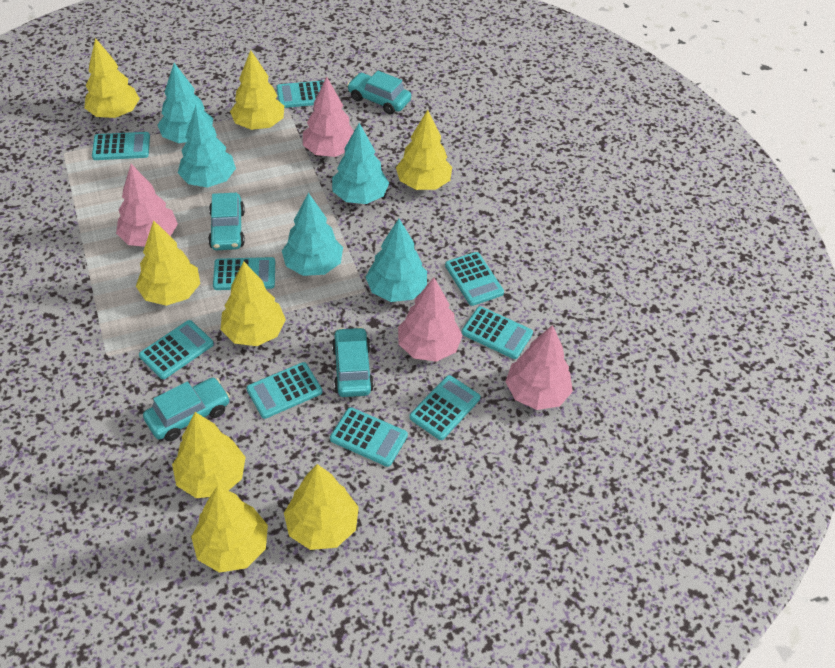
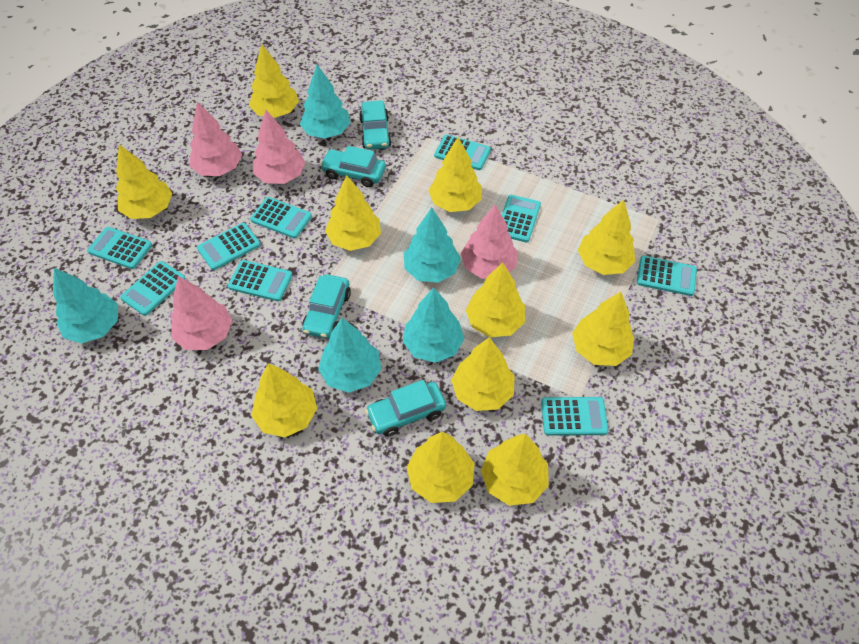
yellow tree: [84,38,140,118] [136,220,200,306] [172,412,246,498] [191,486,268,573] [220,261,286,346] [230,50,284,130] [284,464,359,550] [396,110,452,190] = 8 -> [116,144,172,219] [249,44,299,118] [251,363,317,437] [325,175,381,251] [407,432,475,503] [428,138,482,212] [451,337,515,411] [466,262,525,337] [481,434,549,506] [572,292,634,366] [578,200,635,275] = 11

